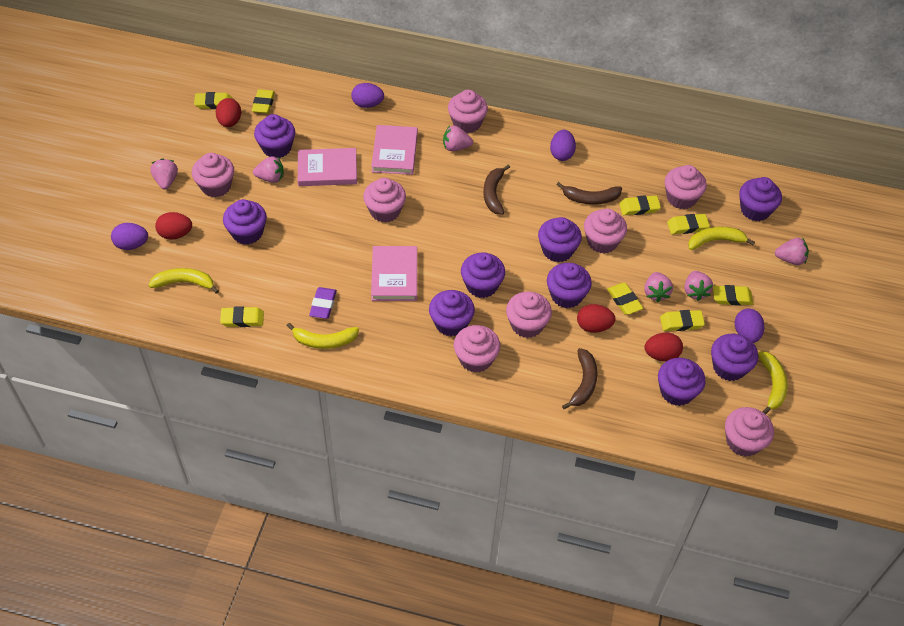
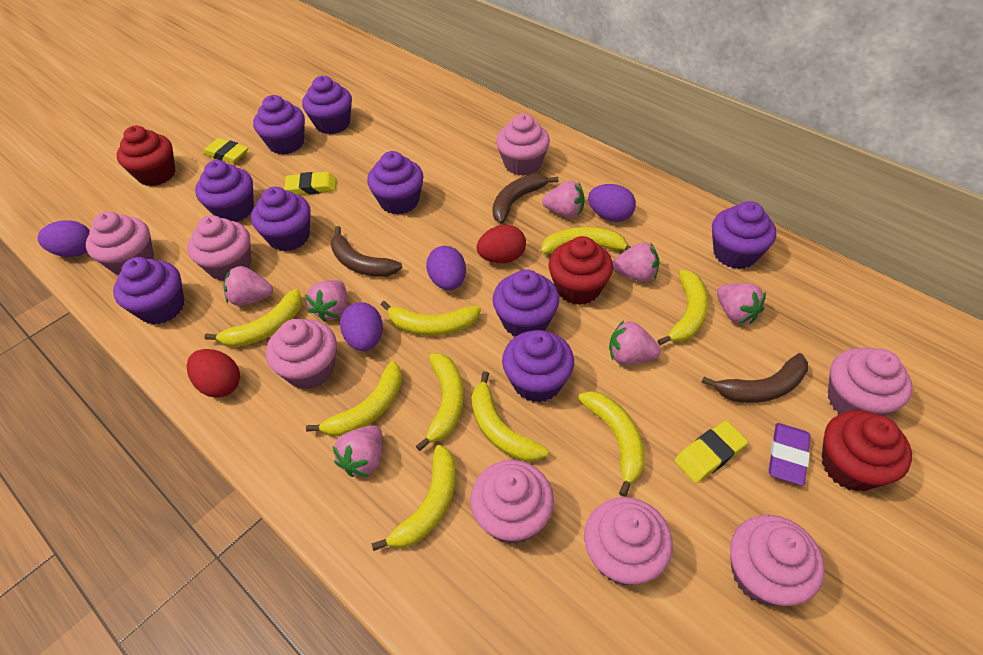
pink book: [298,148,357,186] [371,125,418,175] [371,246,417,301] = 3 -> none = 0
pink strawberry: [151,158,178,190] [253,156,284,183] [443,126,473,151] [644,272,673,303] [685,271,713,301] [775,238,809,265] = 6 -> [223,266,273,306] [305,280,347,322] [333,425,382,477] [542,181,585,218] [609,320,661,365] [613,242,660,282] [717,283,766,324] = 7
red cupcake: none = 0 -> [117,126,176,186] [549,236,613,305] [822,410,912,491] = 3
red egg: [155,212,192,240] [216,98,241,127] [577,304,616,333] [644,333,683,361] = 4 -> [187,349,240,398] [477,225,526,263] = 2
yellow banana: [149,268,219,294] [287,323,359,349] [688,227,755,250] [758,351,788,414] = 4 -> [204,289,302,347] [306,361,402,436] [372,445,456,551] [381,301,481,336] [416,353,464,451] [471,371,548,462] [541,227,631,254] [578,391,645,497] [657,270,708,345] = 9
yellow eraser: [194,92,232,109] [220,306,264,327] [252,89,275,114] [607,283,643,315] [619,195,661,215] [660,310,705,331] [667,214,710,234] [713,285,753,305] = 8 -> [203,138,248,164] [284,172,336,195] [675,421,748,483] = 3

